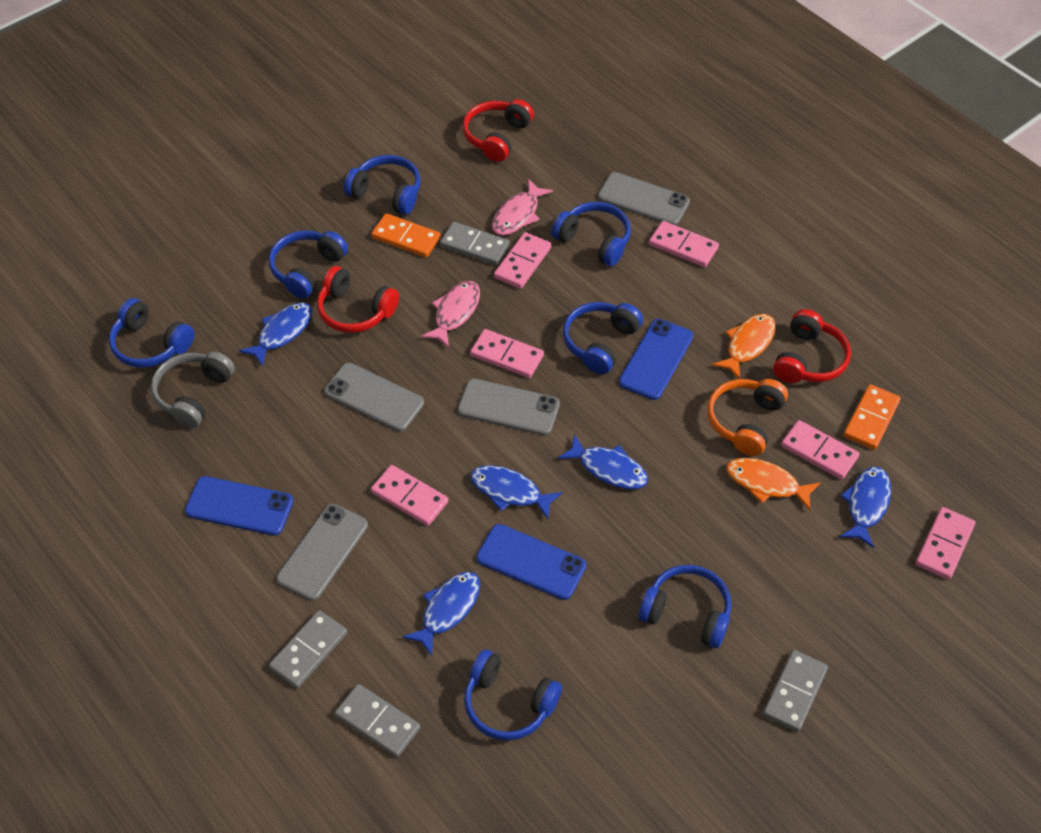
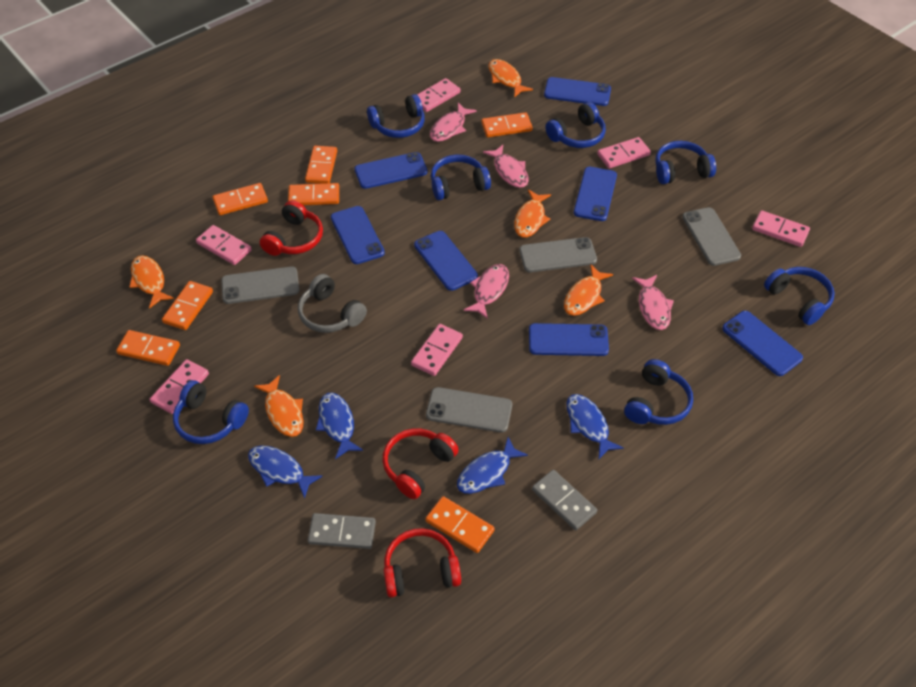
blue fish: [239,303,313,367] [403,572,481,656] [470,465,562,519] [558,434,648,489] [840,467,891,548] = 5 -> [248,446,322,499] [316,393,363,459] [457,437,528,494] [566,394,624,459] = 4
blue phone: [185,476,293,536] [476,524,586,600] [619,319,693,400] = 3 -> [331,206,385,264] [355,152,427,189] [414,231,478,291] [529,323,609,356] [544,77,611,106] [574,167,617,221] [722,311,803,376] = 7
grey domino: [269,610,348,688] [335,684,421,757] [440,222,510,265] [763,650,828,732] = 4 -> [308,513,376,549] [532,470,597,530] = 2
orange domino: [371,213,441,257] [843,384,901,450] = 2 -> [116,330,180,366] [162,281,213,330] [213,183,268,215] [288,183,339,205] [305,146,337,184] [425,496,495,553] [481,112,533,137] = 7
orange fish: [712,314,776,379] [727,458,820,510] = 2 -> [130,255,174,309] [254,375,304,437] [488,59,533,98] [514,189,551,237] [564,264,613,316] = 5
orange headphones: [707,379,788,456] = 1 -> none = 0
pink fish: [421,281,480,348] [492,179,553,235] = 2 -> [430,103,477,142] [463,264,509,319] [483,145,529,188] [632,275,674,330] = 4

